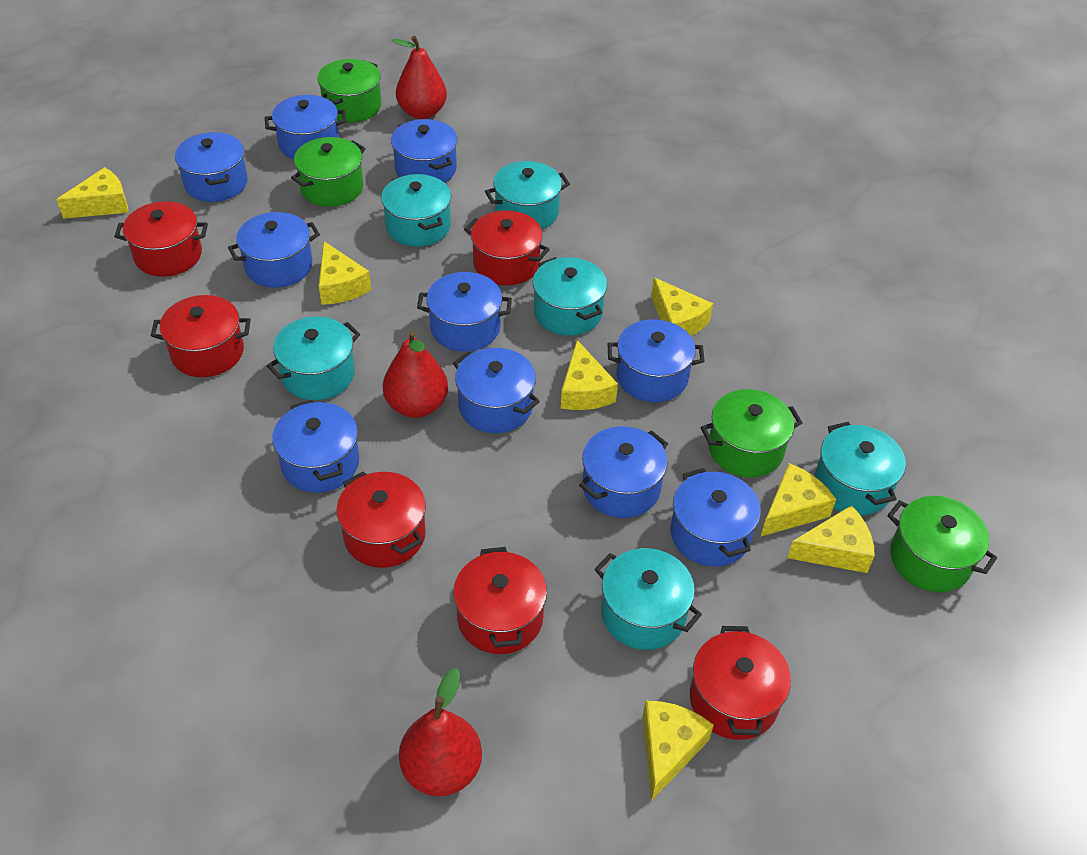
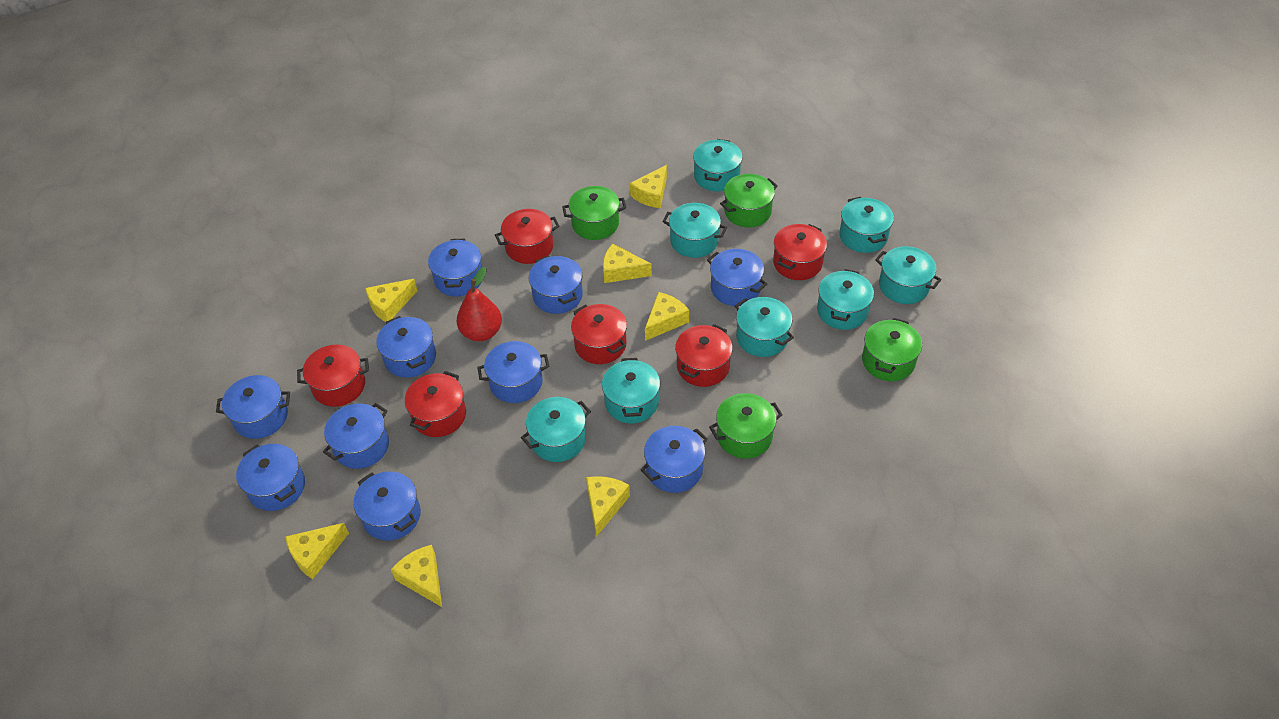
red pear: [383,330,448,418] [392,36,447,119] [399,668,482,796] = 3 -> [457,267,502,341] = 1
turquoise pot: [267,317,360,400] [381,174,451,247] [485,161,570,230] [533,257,607,336] [595,548,702,650] [815,422,906,516] = 6 -> [521,397,591,462] [602,358,660,423] [662,203,727,258] [693,139,743,192] [735,297,794,357] [817,269,874,330] [840,197,894,253] [875,246,942,304] = 8

